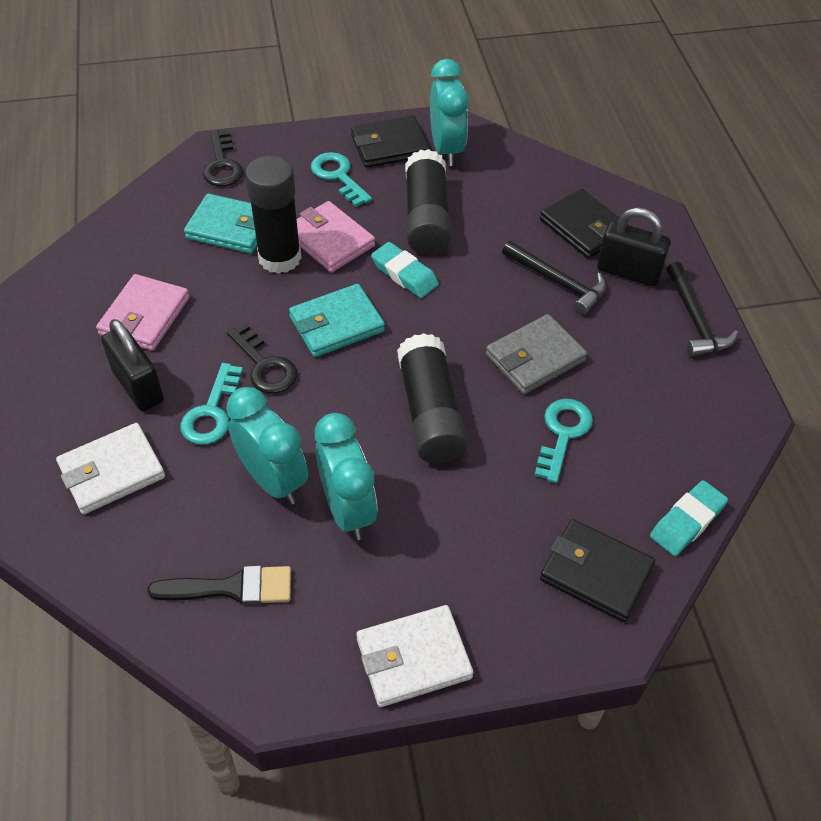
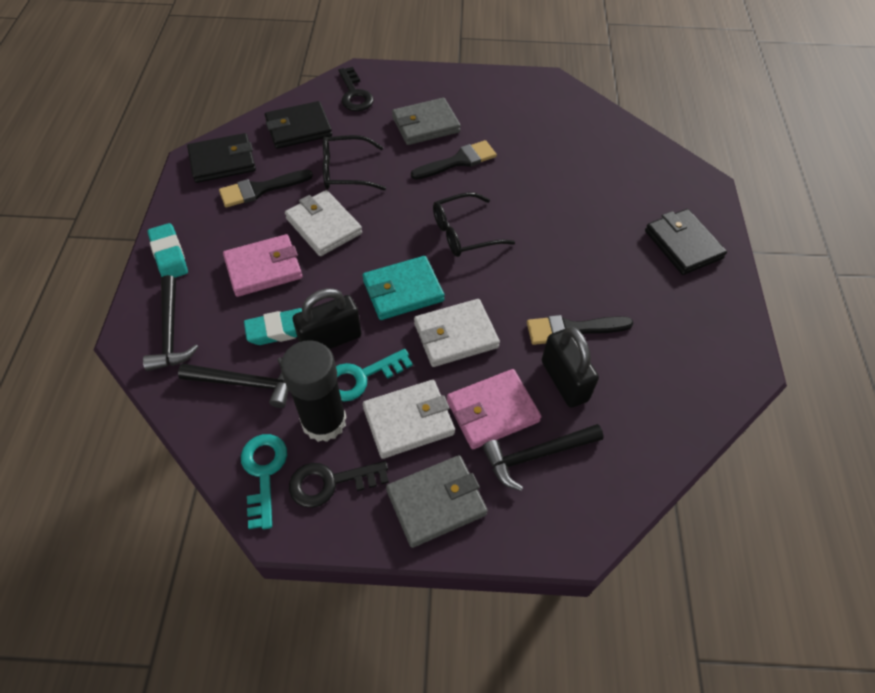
black brush: [147,566,291,605] = 1 -> [219,169,313,208] [411,140,497,180] [527,315,633,345] = 3
black glasses: none = 0 -> [323,135,386,190] [433,192,515,257] = 2
black glue stick: [245,156,301,274] [397,333,468,463] [405,149,451,255] = 3 -> [281,340,347,442] = 1
black hammer: [502,241,606,315] [666,262,738,357] = 2 -> [143,275,198,371] [178,357,288,408] [482,424,604,491] = 3
grey wallet: [486,314,587,394] = 1 -> [386,455,488,548] [392,98,461,145] = 2
turquoise clock: [226,387,308,505] [315,413,377,540] [430,59,469,166] = 3 -> none = 0
turquoise key: [180,363,243,445] [311,152,372,207] [534,399,593,483] = 3 -> [241,434,287,529] [336,349,413,401] = 2
turquoise wallet: [184,194,257,254] [289,284,385,357] = 2 -> [363,256,445,320] = 1
white wallet: [56,423,165,514] [356,605,473,707] = 2 -> [285,190,362,256] [363,380,455,459] [414,299,500,367] = 3

